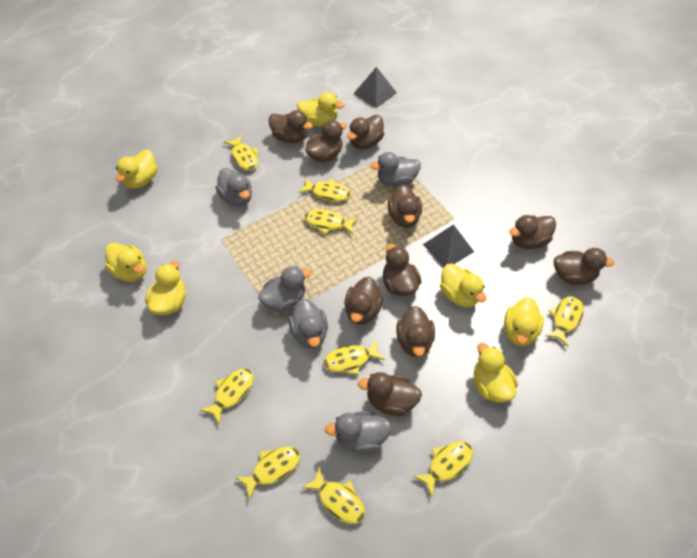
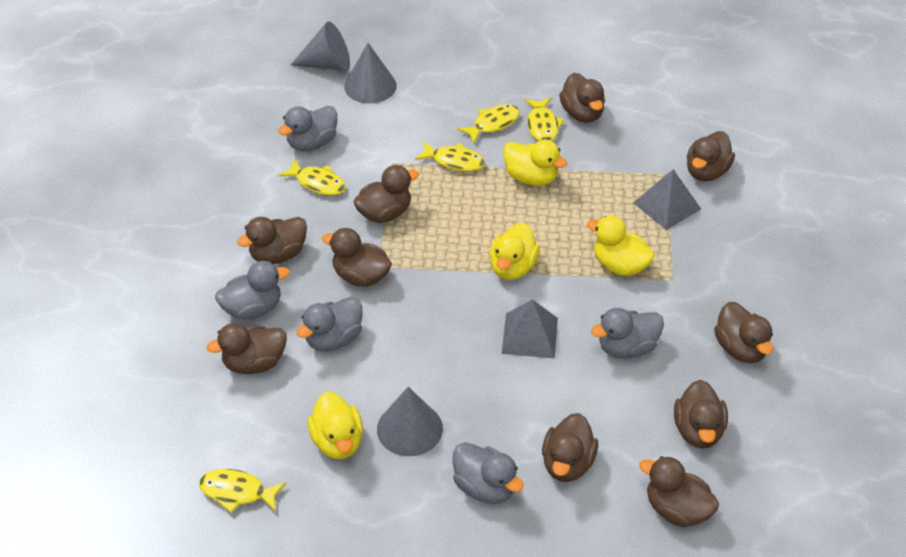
grey cone: none = 0 -> [291,21,350,71] [344,43,397,103] [377,387,443,456] = 3
yellow duck: [105,243,146,282] [116,150,157,189] [145,261,186,315] [297,92,345,126] [440,263,487,307] [474,343,518,403] [504,297,544,346] = 7 -> [308,392,363,459] [490,223,540,280] [503,140,567,186] [587,216,655,276] = 4
yellow fish: [200,368,254,425] [224,135,258,170] [235,446,300,499] [299,178,351,202] [302,467,365,524] [305,209,358,235] [324,340,385,375] [413,441,473,497] [546,296,584,347] = 9 -> [199,469,286,513] [278,158,346,196] [415,141,485,172] [457,104,520,143] [525,98,564,141] = 5

